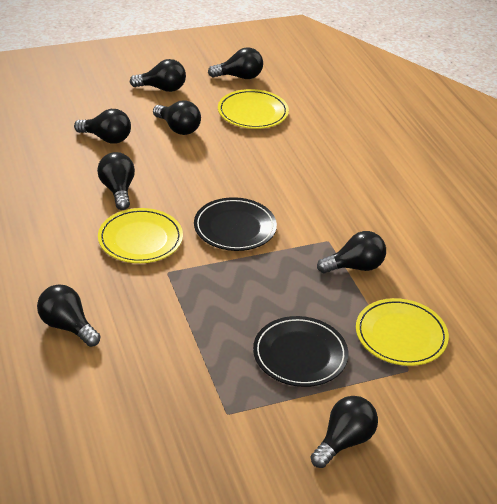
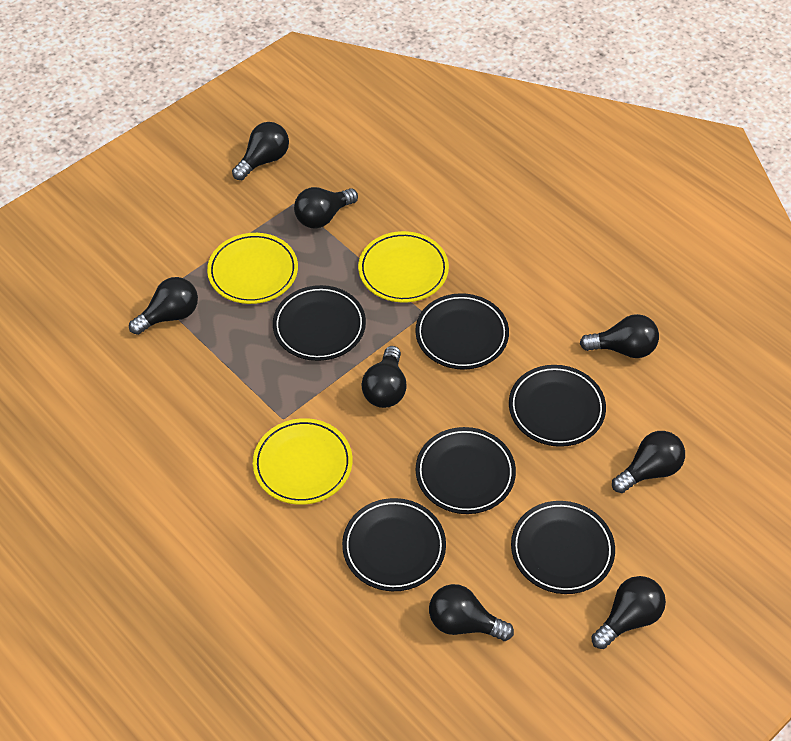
black plate: [194,197,277,251] [253,316,348,387] = 2 -> [273,285,366,361] [342,498,446,591] [415,293,509,370] [416,427,516,514] [509,365,606,447] [511,501,615,594] = 6

